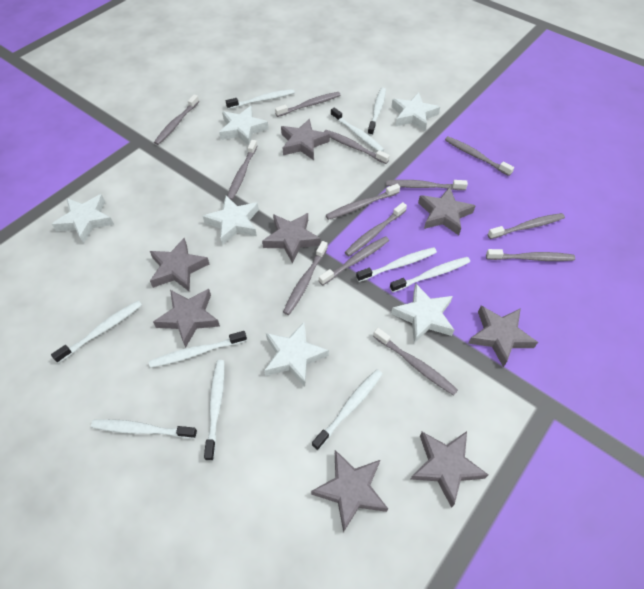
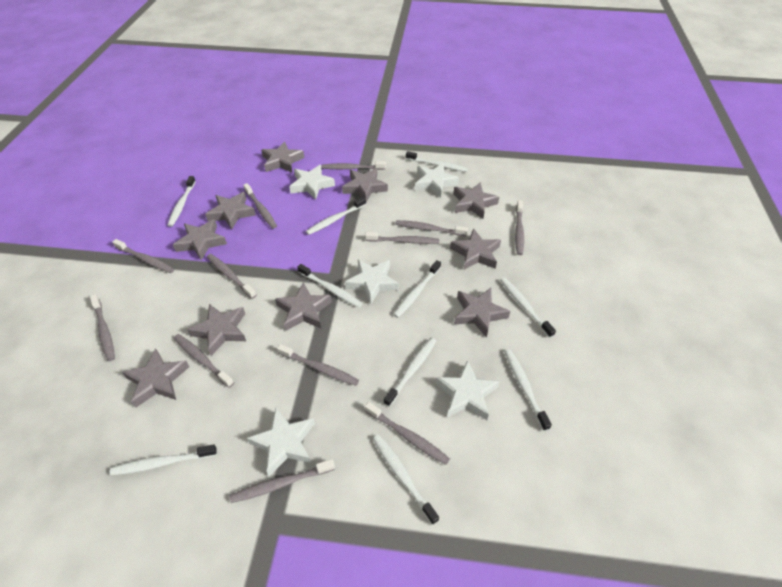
grey star: [150,238,209,292] [153,289,220,348] [262,213,321,263] [281,118,330,160] [311,450,388,532] [411,431,488,508] [418,187,475,235] [468,306,538,367] = 8 -> [122,348,189,408] [173,219,227,261] [187,304,246,356] [205,192,256,230] [261,141,304,173] [275,282,332,331] [342,168,388,202] [450,228,501,270] [453,182,499,219] [454,288,511,338] = 10
grey toothbrush: [154,94,199,145] [228,140,257,200] [275,92,340,117] [283,241,328,315] [319,236,389,286] [324,130,390,164] [326,184,400,220] [345,202,407,256] [373,328,458,396] [386,180,468,190] [445,136,514,176] [486,249,575,261] [488,213,565,239] = 13 -> [90,294,115,361] [112,239,174,273] [174,334,234,388] [207,254,256,299] [230,459,335,503] [243,183,277,228] [277,344,359,386] [321,161,386,170] [365,232,439,244] [365,402,450,465] [395,220,468,236] [515,200,524,255] = 12
white star: [52,194,114,244] [203,196,259,245] [219,106,269,146] [264,322,329,387] [391,93,440,131] [391,284,454,343] = 6 -> [247,408,315,476] [289,165,335,200] [345,259,399,304] [415,163,459,198] [435,360,499,420] = 5

